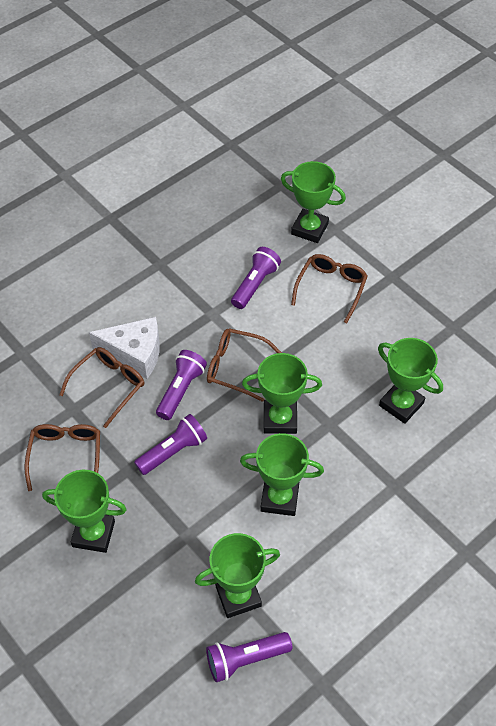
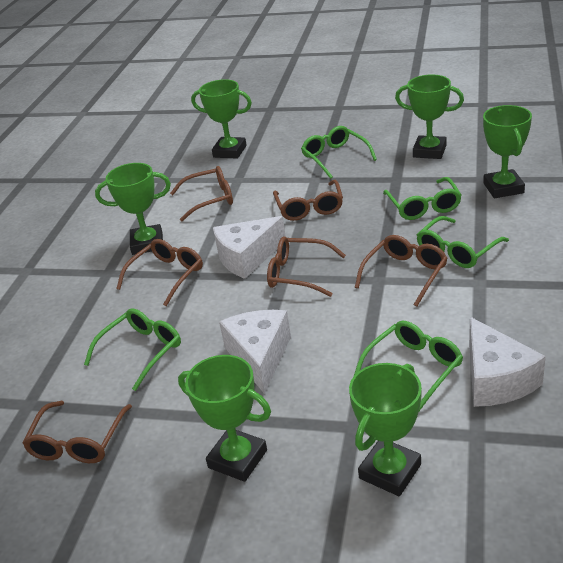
brown glasses: [25,424,100,491] [59,347,144,428] [207,328,282,402] [291,254,368,323] = 4 -> [22,401,132,463] [116,239,203,306] [170,166,233,221] [267,236,346,297] [273,180,343,221] [355,235,448,307] = 6
green glasses: none = 0 -> [84,309,181,391] [301,126,377,179] [353,321,463,411] [383,177,462,220] [417,216,509,268] = 5
purple flashlight: [134,414,207,475] [156,350,207,420] [206,632,292,682] [231,247,281,309] = 4 -> none = 0
white cheese: [89,317,160,379] = 1 -> [213,216,286,279] [219,310,291,394] [469,317,546,407] = 3

